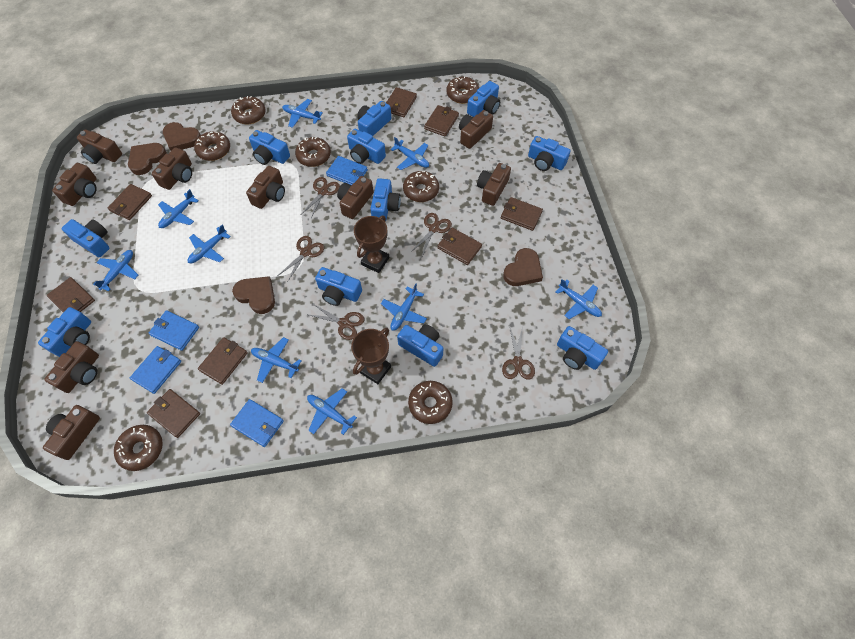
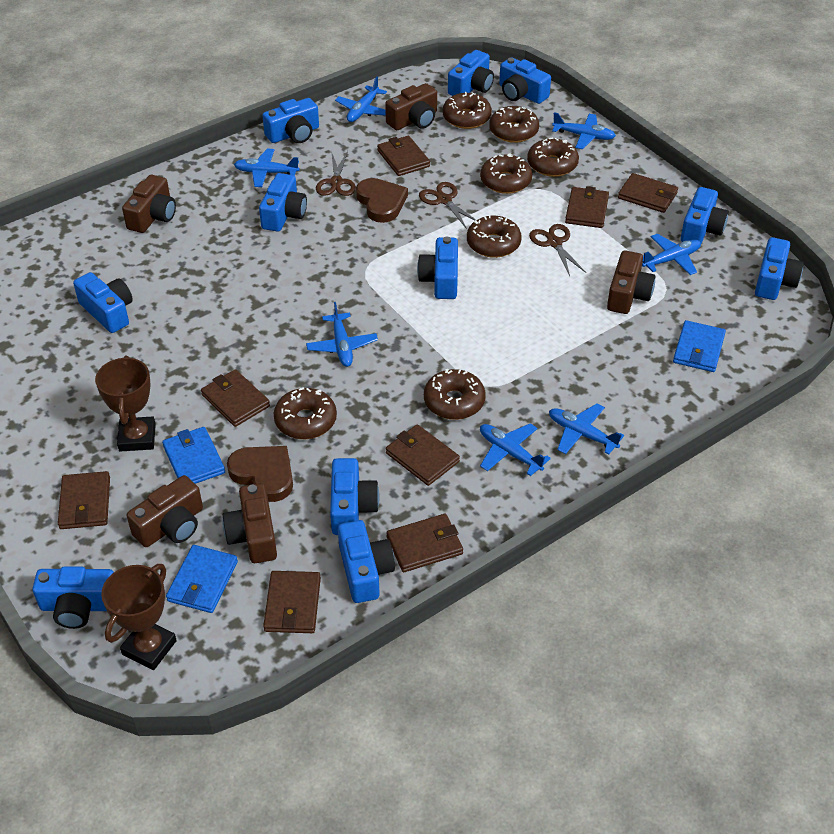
blue plane: [93,250,138,291] [158,189,199,228] [187,225,231,263] [251,337,301,383] [282,99,323,128] [307,388,357,435] [381,284,427,331] [391,137,429,170] [555,279,602,319] = 9 -> [234,148,299,187] [306,302,378,367] [335,77,387,122] [480,423,551,476] [549,403,624,455] [552,112,616,149] [642,234,701,275] = 7
blue wallet: [130,346,181,394] [149,310,199,351] [230,399,284,447] [326,156,368,185] = 4 -> [162,427,225,484] [166,545,238,613] [673,320,726,372] = 3
brown camera: [43,405,100,460] [44,341,99,393] [52,163,97,206] [77,129,122,164] [152,147,192,190] [246,166,285,209] [337,176,373,219] [459,110,493,149] [477,163,511,206] = 9 -> [122,175,176,233] [127,475,203,547] [222,483,277,563] [385,83,437,130] [607,250,656,314] = 5
brown heart: [128,143,167,175] [163,122,201,151] [232,276,275,314] [503,248,543,286] = 4 -> [227,446,293,502] [356,178,408,223] = 2
brown scissors: [279,236,324,281] [302,177,340,219] [306,303,364,340] [411,213,452,256] [502,325,535,379] = 5 -> [316,151,356,196] [419,182,476,229] [529,224,586,276] = 3

